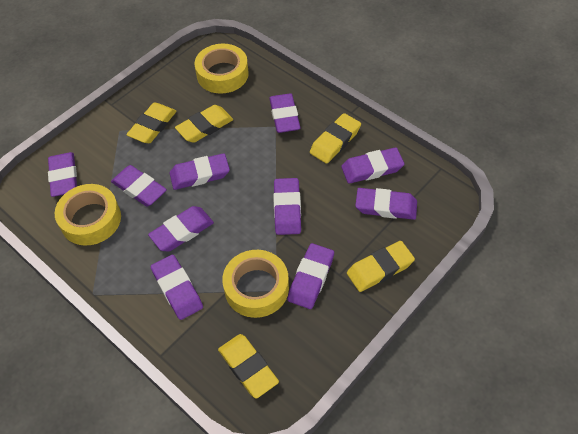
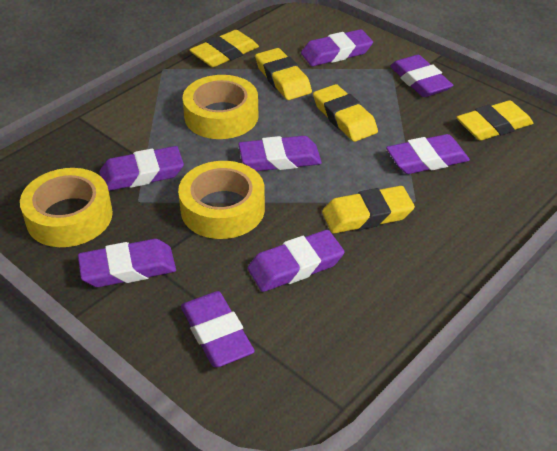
purple eraser: [48,152,77,197] [111,165,167,207] [148,206,214,252] [151,255,203,320] [170,153,230,190] [269,93,301,133] [273,178,301,235] [287,243,334,309] [341,147,404,184] [355,188,417,220] = 10 -> [78,239,176,287] [99,146,184,191] [181,291,255,367] [238,136,322,171] [248,230,345,292] [301,29,373,66] [386,134,470,174] [390,55,453,97] = 8

